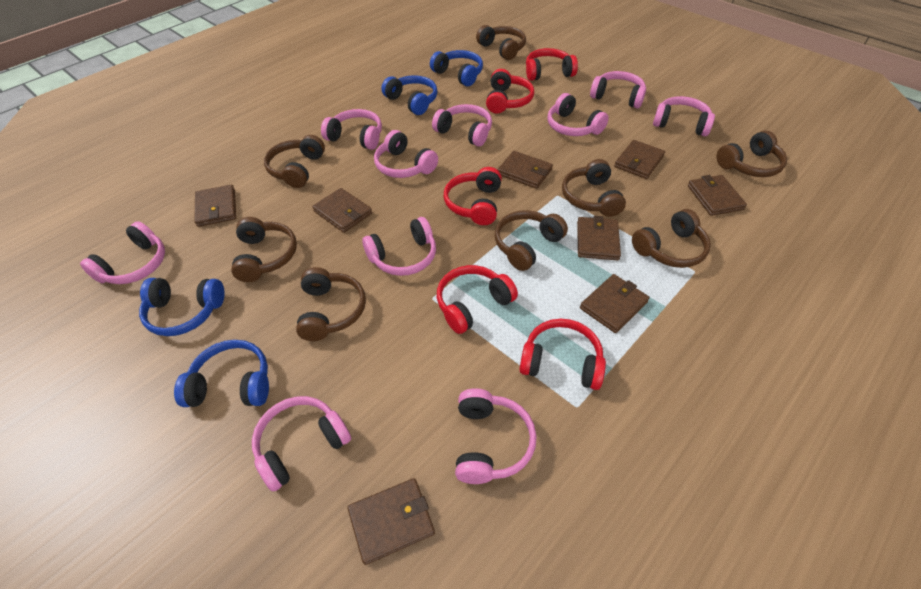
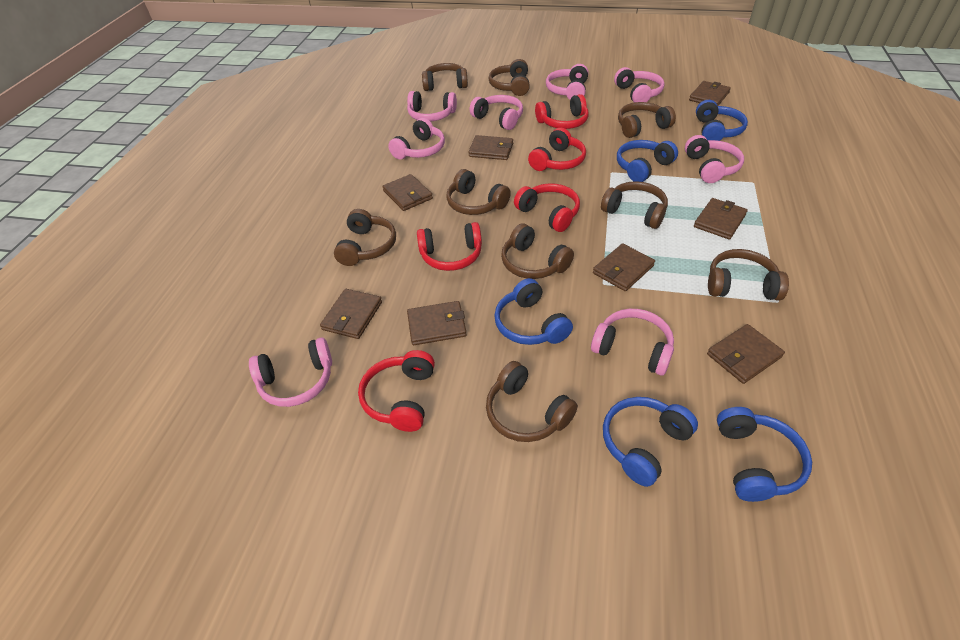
blue headphones: [139,278,225,336] [174,340,269,407] [381,75,438,115] [430,50,483,86] = 4 -> [494,278,573,345] [603,397,698,487] [617,140,678,182] [696,100,748,141] [717,407,812,502] = 5
brown headphones: [231,217,297,282] [264,135,325,188] [296,267,366,341] [476,25,526,60] [495,210,568,271] [562,159,626,217] [632,209,711,268] [716,130,787,177] = 8 -> [334,209,396,266] [422,63,468,91] [446,169,511,215] [486,361,578,442] [489,59,530,96] [501,223,574,279] [601,181,668,229] [618,102,676,138] [708,249,789,301] = 9
pink headphones: [80,221,165,284] [252,396,351,492] [321,109,382,150] [362,217,436,276] [374,130,438,178] [432,104,492,147] [455,388,536,484] [547,93,609,136] [590,71,646,108] [653,96,715,136] = 10 -> [249,338,332,407] [388,118,445,159] [407,91,457,121] [470,95,523,130] [546,64,588,100] [591,309,674,375] [614,67,665,103] [685,135,744,183] = 8

